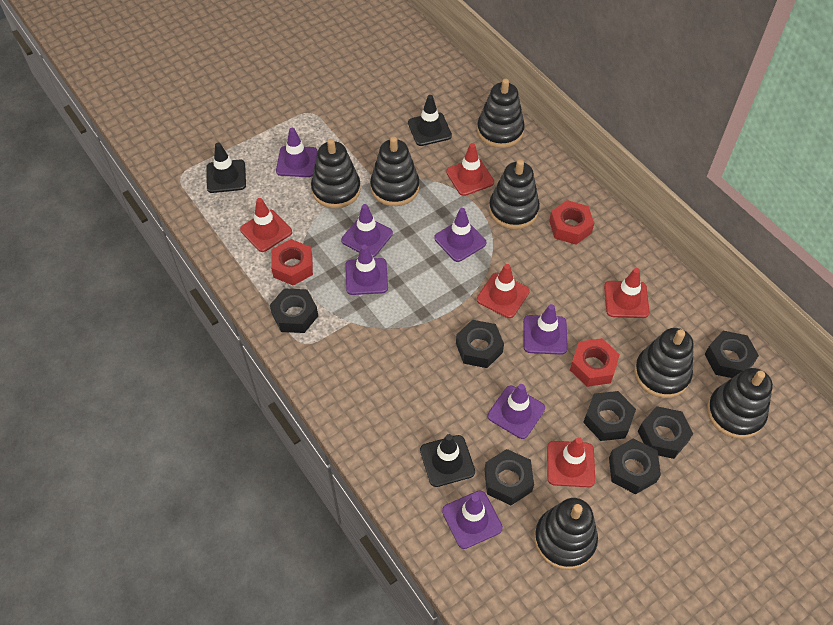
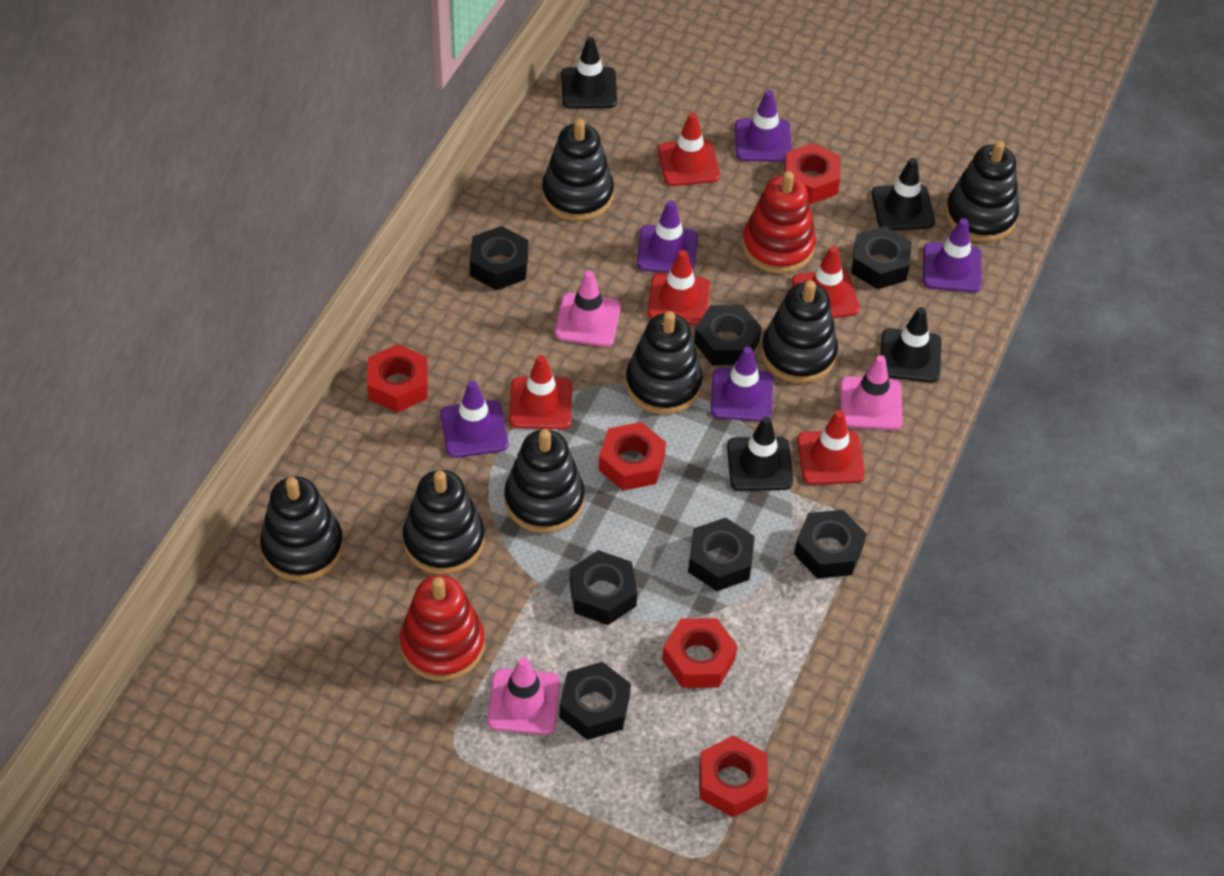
black traffic cone: [206,143,246,193] [408,95,452,146] [420,434,475,487] = 3 -> [561,37,617,109] [727,416,793,491] [872,158,935,230] [880,307,942,383] = 4
pink traffic cone: none = 0 -> [487,657,560,735] [555,271,621,347] [840,355,903,430] = 3
purple traffic cone: [276,128,318,177] [341,204,393,257] [345,245,388,295] [434,208,486,262] [442,490,503,549] [488,384,545,439] [523,304,568,355] = 7 -> [440,381,509,458] [636,200,698,273] [710,347,773,422] [735,90,792,162] [923,218,982,293] = 5
red nut: [271,239,313,286] [549,200,594,244] [570,338,620,387] = 3 -> [367,344,428,413] [599,422,666,491] [662,618,737,688] [699,735,768,817] [784,143,840,204] = 5
red stacking toy: none = 0 -> [400,575,485,681] [742,171,816,273] = 2

